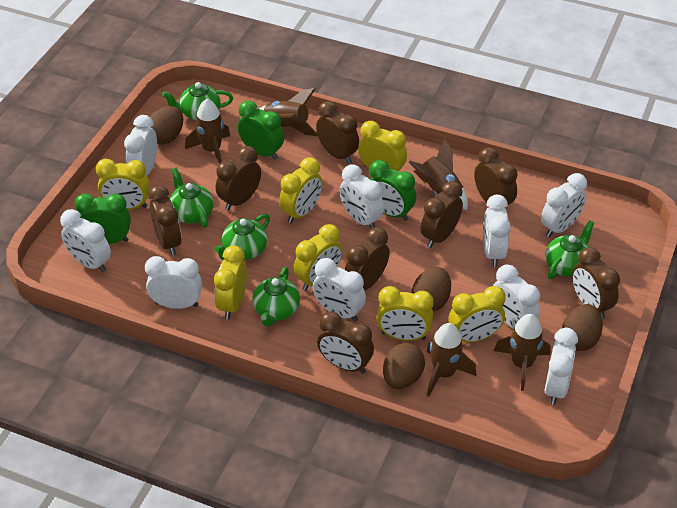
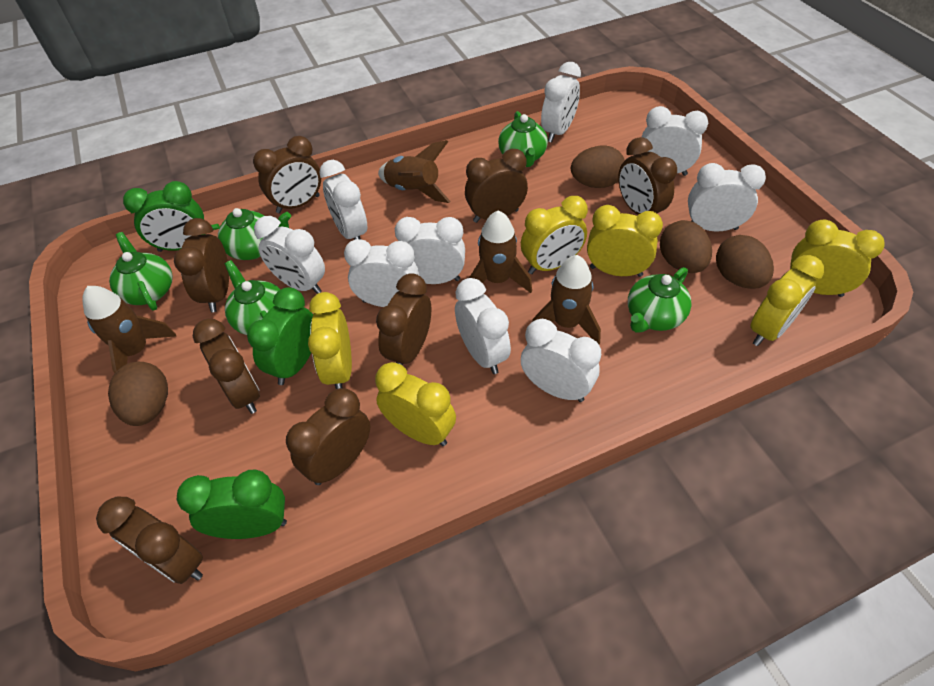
brown rocket: [185,99,230,164] [260,88,318,136] [409,139,468,210] [427,323,476,396] [494,314,550,391] = 5 -> [82,286,176,373] [378,140,451,203] [469,210,532,293] [532,255,601,344] = 4
yellow clock: [96,159,150,209] [214,245,247,320] [279,157,323,224] [294,224,343,291] [358,121,407,172] [376,286,434,341] [448,286,506,342] = 7 -> [308,292,352,389] [375,362,456,446] [521,196,588,274] [587,205,663,277] [750,255,824,346] [790,220,884,297] = 6

